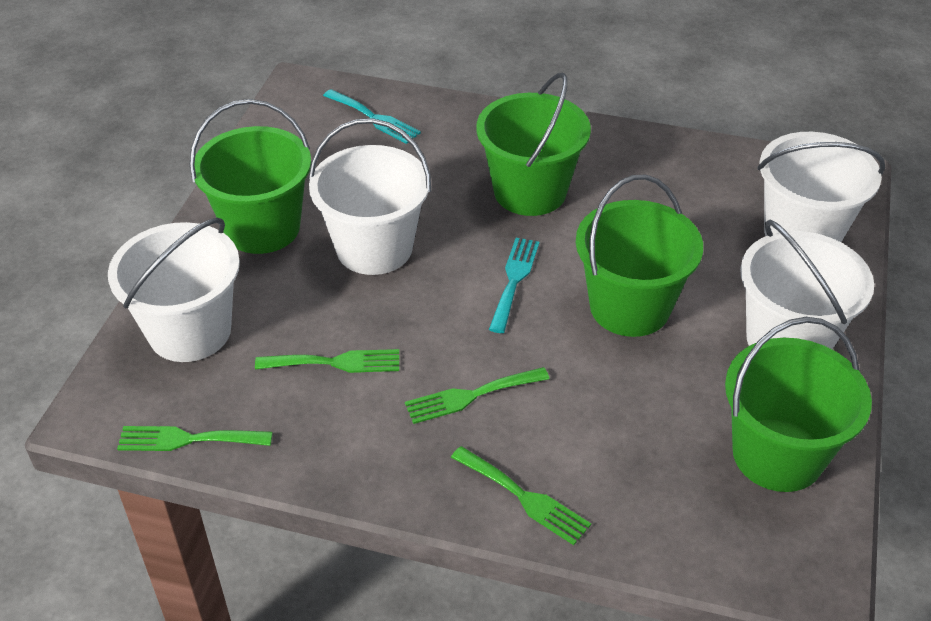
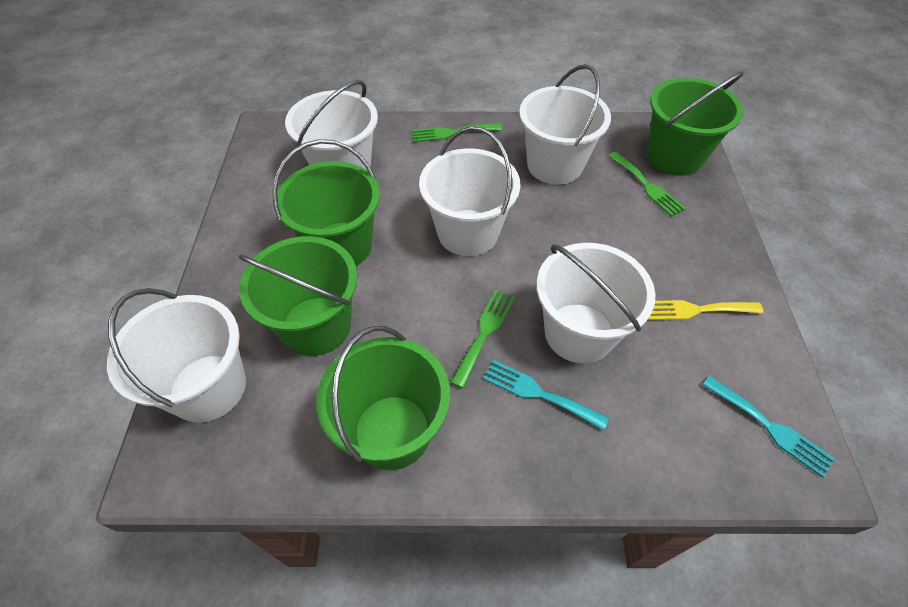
green fork: [117,426,273,451] [255,349,399,373] [405,367,550,424] [451,446,591,545] = 4 -> [412,123,502,142] [451,290,515,388] [609,152,686,217] = 3
white bucket: [108,218,240,362] [309,118,431,275] [740,219,874,349] [757,132,885,242] = 4 -> [107,288,246,423] [285,80,378,170] [419,126,520,256] [519,64,611,185] [536,243,655,364] = 5
yellow fork: none = 0 -> [648,300,764,320] = 1

